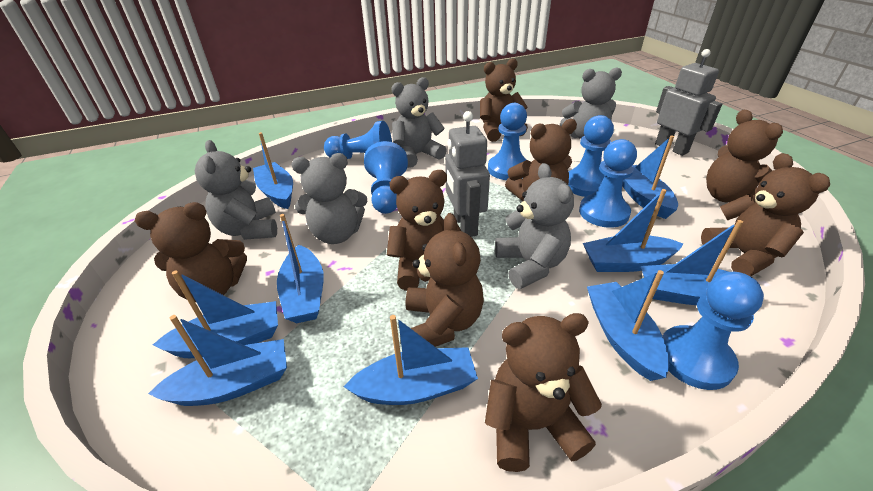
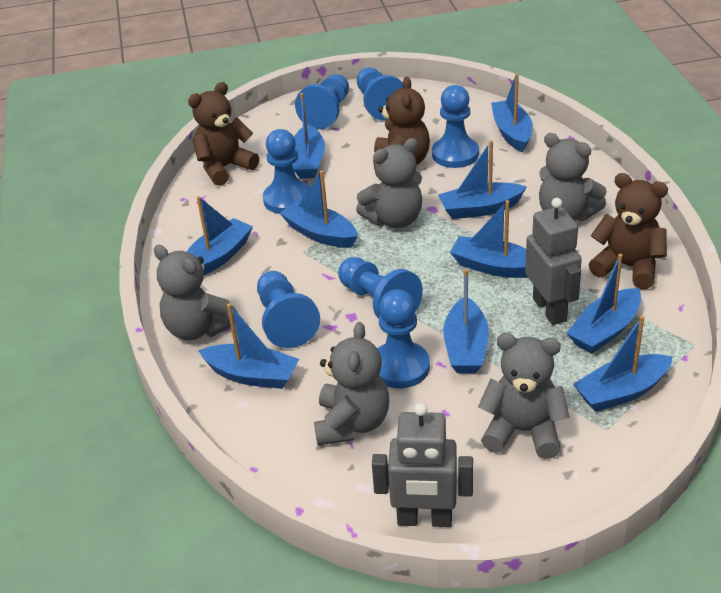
blue boat: [148,315,287,406] [153,271,278,358] [253,132,293,209] [277,214,324,323] [344,315,478,405] [583,189,683,272] [587,270,669,381] [622,135,678,219] [641,220,743,305] = 9 -> [187,196,253,275] [198,303,299,389] [280,170,358,248] [292,93,325,179] [438,140,527,219] [443,269,489,373] [450,200,528,278] [491,73,533,152] [567,254,641,354] [573,315,673,412] = 10
blue pawn: [324,121,392,159] [364,141,408,214] [488,103,527,180] [568,115,614,197] [579,139,637,228] [663,272,764,390] = 6 -> [257,271,320,348] [263,129,310,214] [295,74,349,129] [339,257,423,319] [357,68,403,121] [377,289,430,388] [432,85,479,168] = 7
brown teddy bear: [135,202,247,302] [387,170,461,291] [406,213,484,347] [480,58,528,142] [485,313,602,472] [505,119,577,201] [701,153,830,276] [706,110,783,203] = 8 -> [188,82,259,186] [374,77,430,177] [589,173,668,289] = 3

